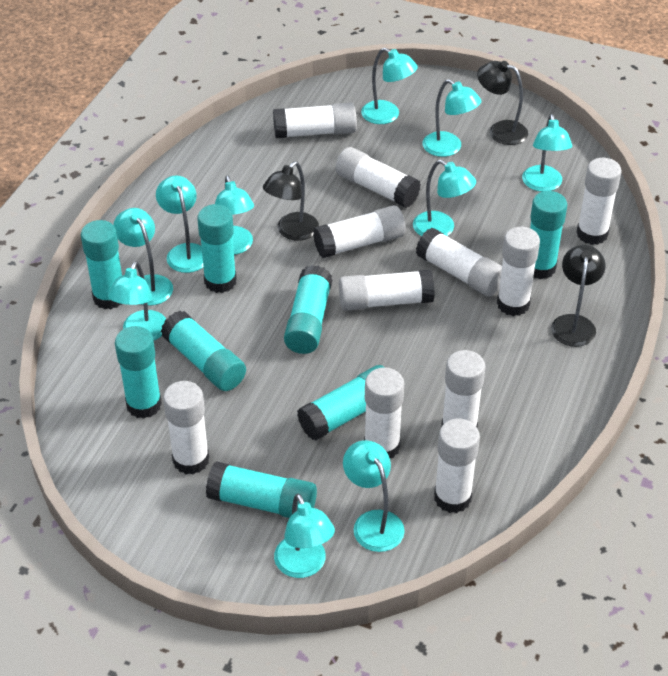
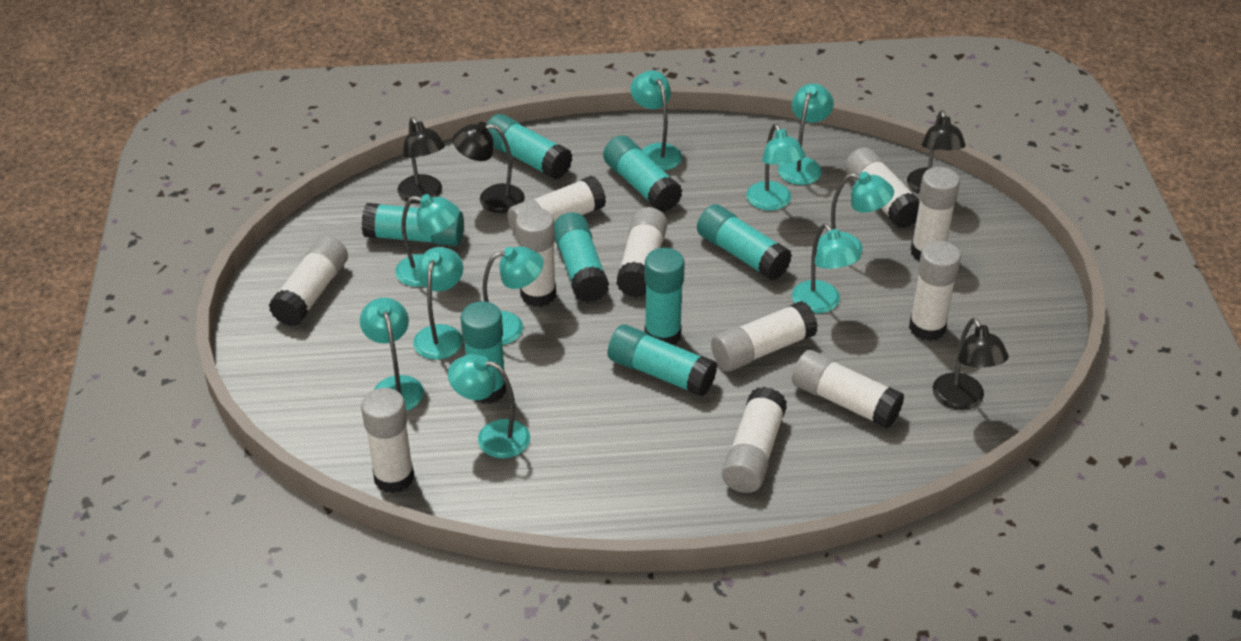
black lamp: [263,161,319,241] [477,61,528,145] [551,245,605,347] = 3 -> [397,117,445,204] [453,122,525,213] [907,110,966,194] [933,318,1009,410] = 4

